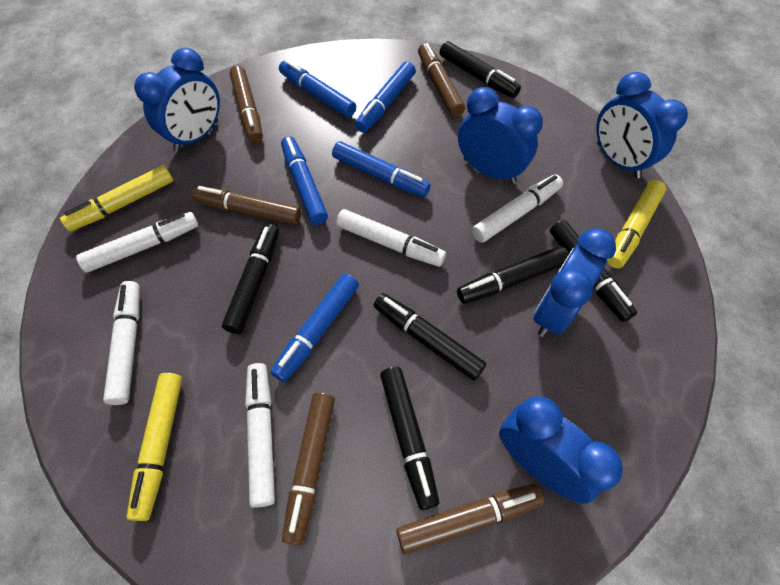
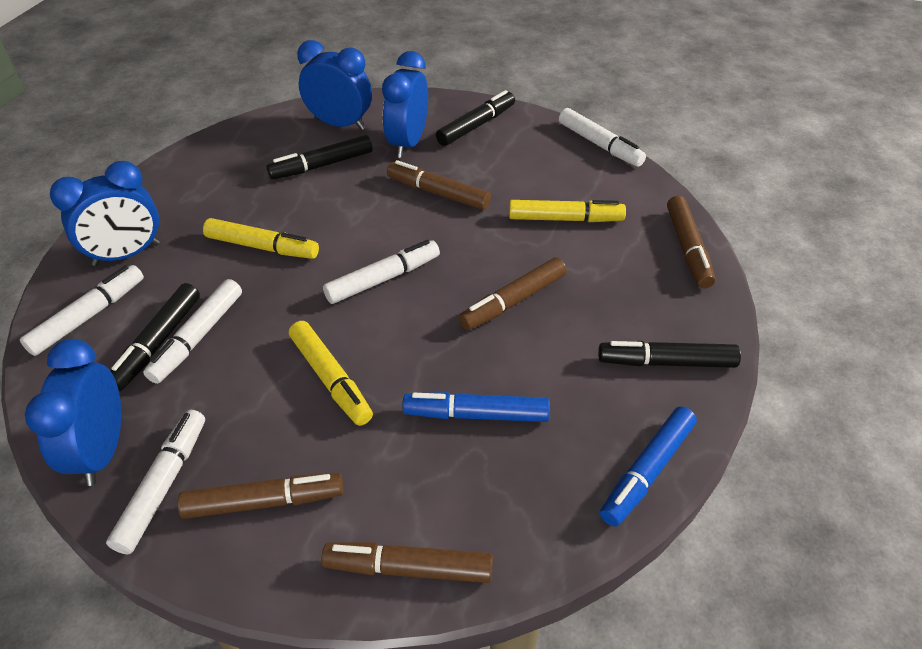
black marker: [222,224,279,334] [374,293,486,381] [380,367,439,510] [440,41,521,98] [457,246,569,304] [550,220,637,322] = 6 -> [110,283,200,392] [266,135,372,180] [436,90,515,146] [598,341,741,368] = 4
blue clock: [134,48,220,152] [458,87,543,184] [499,396,623,504] [533,228,616,337] [597,72,688,178] = 5 -> [25,339,121,486] [50,161,160,266] [297,40,372,130] [382,51,428,158] = 4
blue marker: [270,273,359,382] [279,60,356,118] [281,136,328,225] [332,141,431,197] [355,61,416,133] = 5 -> [402,392,550,422] [600,406,697,527] = 2

